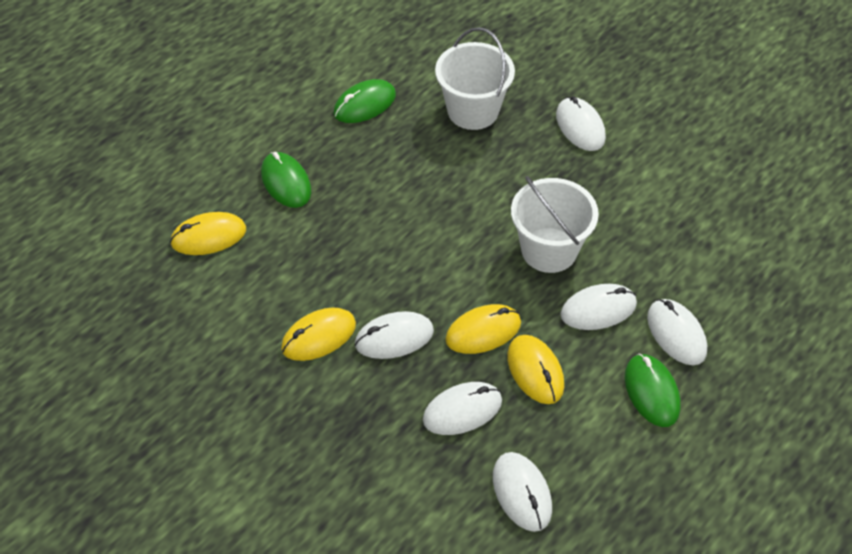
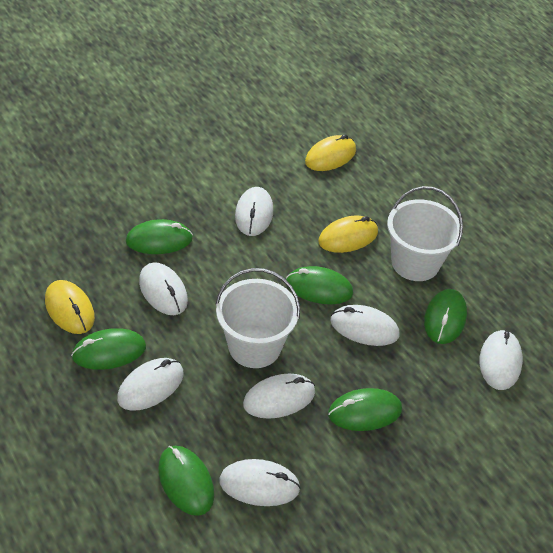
green mouse: [261,152,311,208] [333,79,396,123] [625,354,681,427] = 3 -> [71,328,146,370] [126,219,193,254] [158,446,214,516] [286,266,353,304] [328,388,402,431] [424,289,467,344] = 6
white mouse: [355,311,434,359] [423,382,502,435] [493,452,552,532] [556,96,606,151] [561,284,637,330] [647,299,707,365] = 6 -> [117,358,184,411] [139,262,188,315] [219,459,301,506] [235,187,273,236] [243,374,315,419] [331,305,399,346] [479,330,523,390] = 7
yellow mouse: [170,212,246,255] [281,307,356,361] [445,304,521,354] [507,335,564,404] = 4 -> [45,280,95,334] [305,134,356,171] [318,216,378,253] = 3

